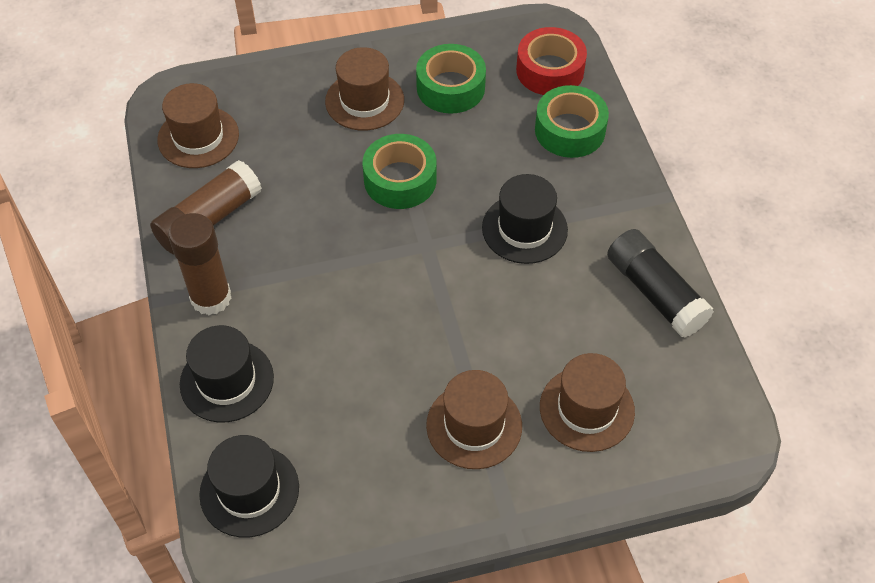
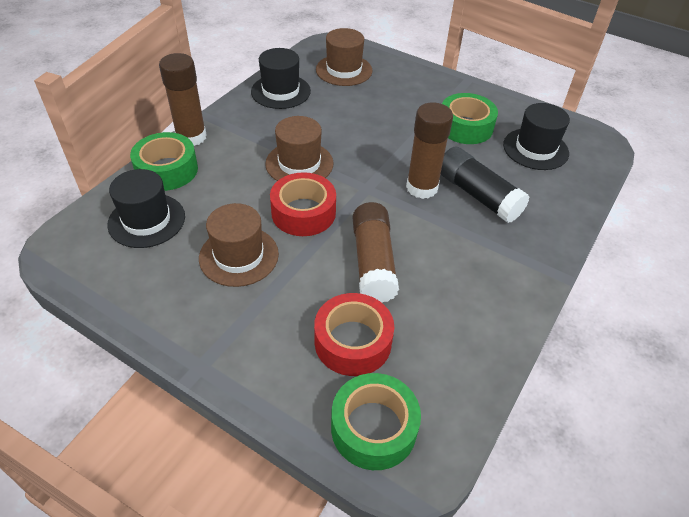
brown glue stick: [150,160,262,255] [168,213,232,315] = 2 -> [159,53,207,146] [353,202,399,303] [406,103,453,199] = 3
brown hat: [157,83,239,168] [325,47,404,130] [426,370,522,469] [540,353,635,452] = 4 -> [199,203,279,287] [265,116,333,181] [316,28,372,86] = 3
red tape: [516,27,587,95] = 1 -> [270,172,336,236] [314,293,394,376] = 2

